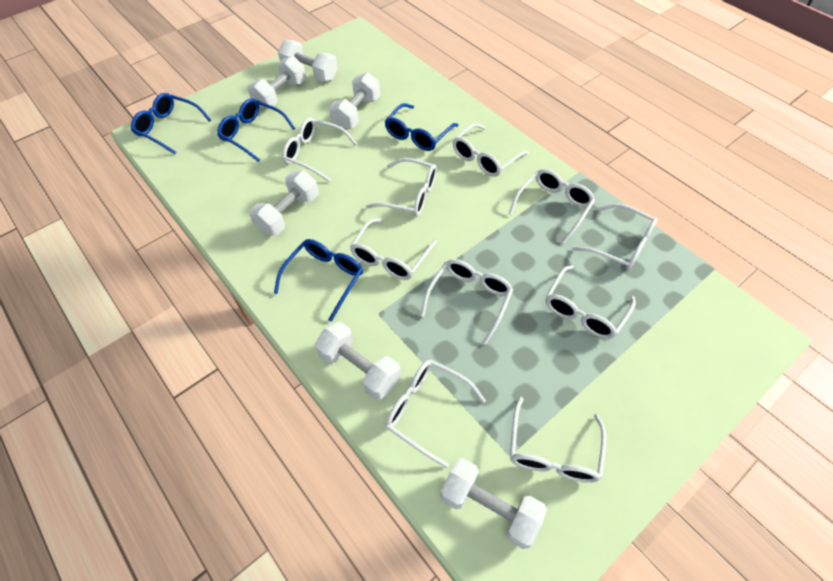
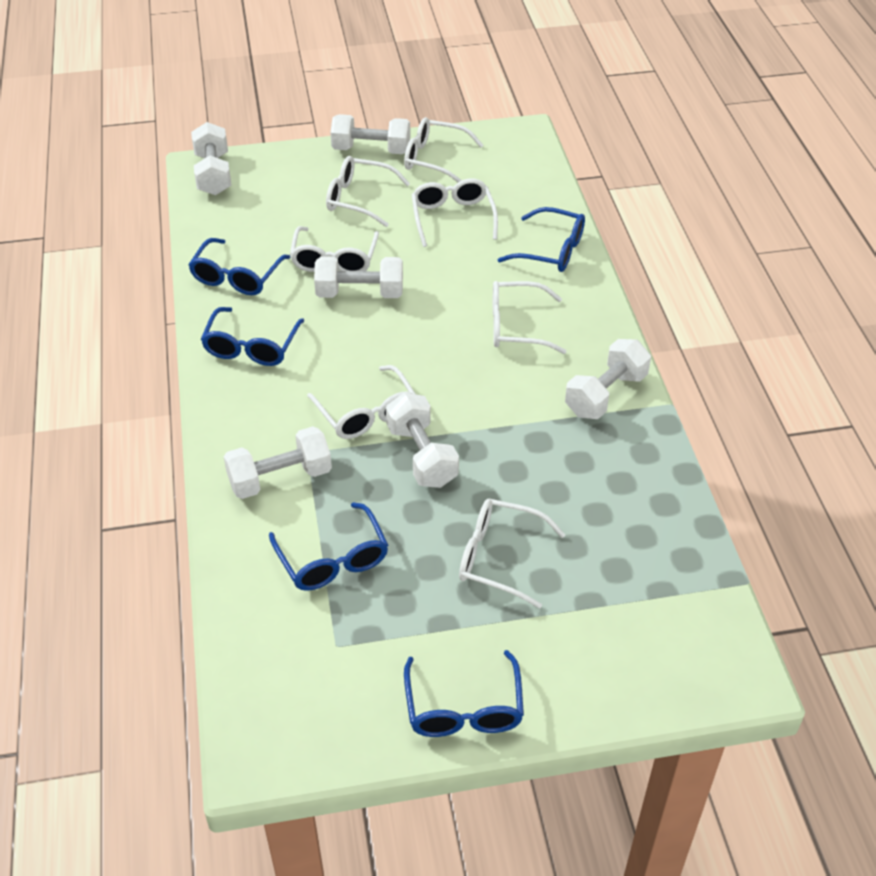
blue glasses: [131,93,211,154] [217,98,296,162] [274,239,363,322] [384,103,459,151] = 4 -> [188,238,290,295] [201,307,304,366] [269,502,388,591] [404,650,524,737] [497,207,585,272] = 5
white glasses: [282,117,357,182] [350,218,437,280] [366,158,437,216] [385,359,486,468] [420,259,513,345] [453,123,529,177] [509,169,595,244] [510,397,606,483] [546,265,636,339] [573,203,658,271] = 10 -> [290,226,379,272] [307,365,415,439] [326,156,410,227] [404,117,483,182] [412,178,498,247] [459,499,566,608] [493,281,567,354] = 7

